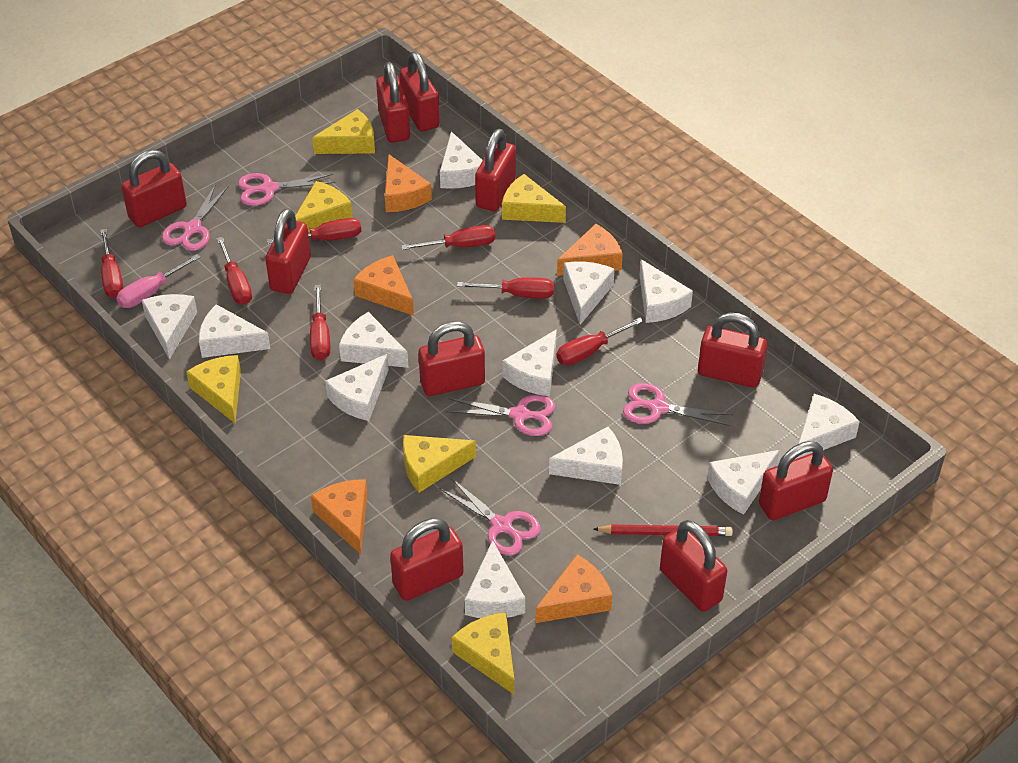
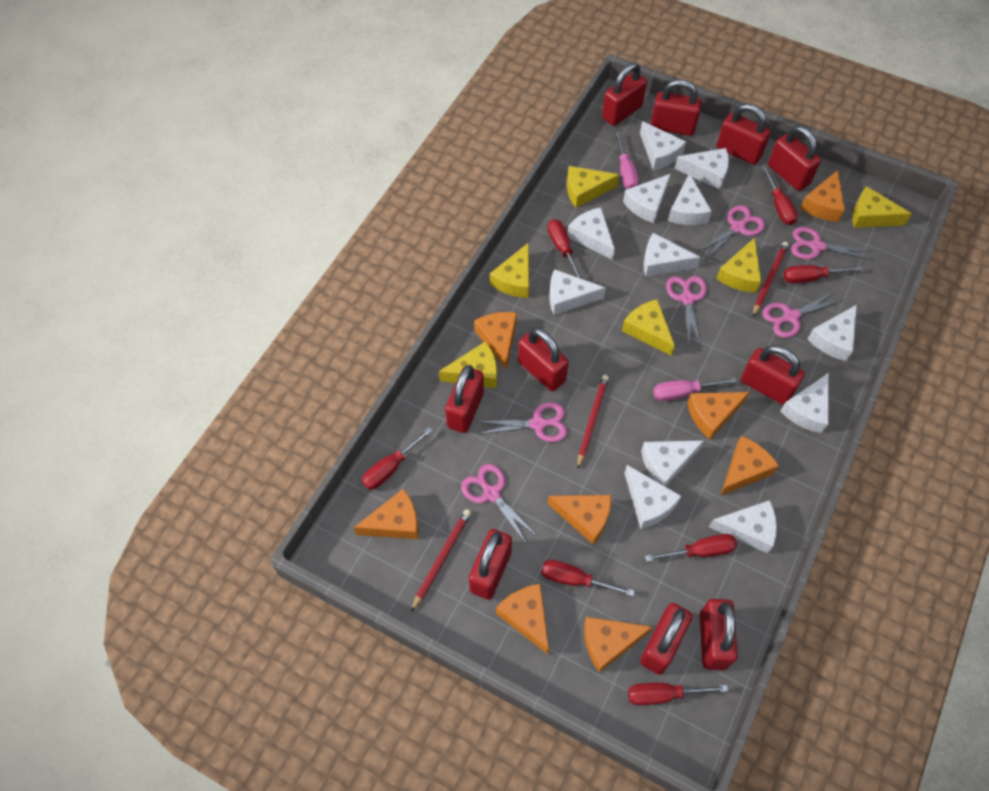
orange cheese: [311,479,367,554] [353,255,414,316] [385,154,432,212] [535,554,612,623] [557,224,623,276] = 5 -> [354,489,419,539] [474,312,517,370] [496,584,549,655] [548,495,611,545] [584,617,653,672] [687,392,750,439] [721,436,779,495] [800,170,845,222] = 8
pink scissors: [162,184,229,251] [238,173,335,206] [439,478,541,555] [446,395,555,436] [623,383,733,426] = 5 -> [461,464,538,543] [476,403,567,442] [666,276,707,347] [697,205,765,259] [762,291,843,338] [791,227,873,260] = 6
pink screwdriver: [116,254,201,308] = 1 -> [615,132,638,189] [653,377,737,401] = 2
red pencil: [593,525,733,536] = 1 -> [411,509,471,612] [577,375,609,469] [753,242,789,317] = 3

